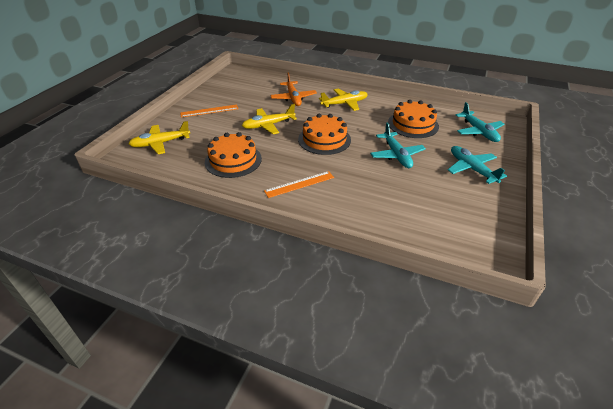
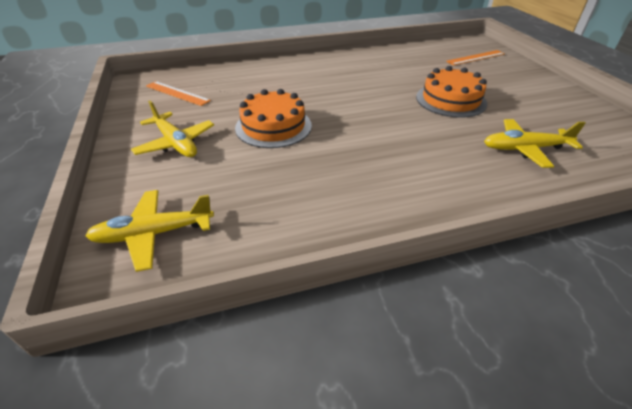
orange cake: [205,132,262,178] [298,114,351,155] [388,100,439,138] = 3 -> [235,89,312,148] [416,66,487,118] = 2
orange plane: [270,72,317,106] = 1 -> none = 0
turquoise plane: [370,122,426,168] [448,146,507,184] [456,102,505,142] = 3 -> none = 0

